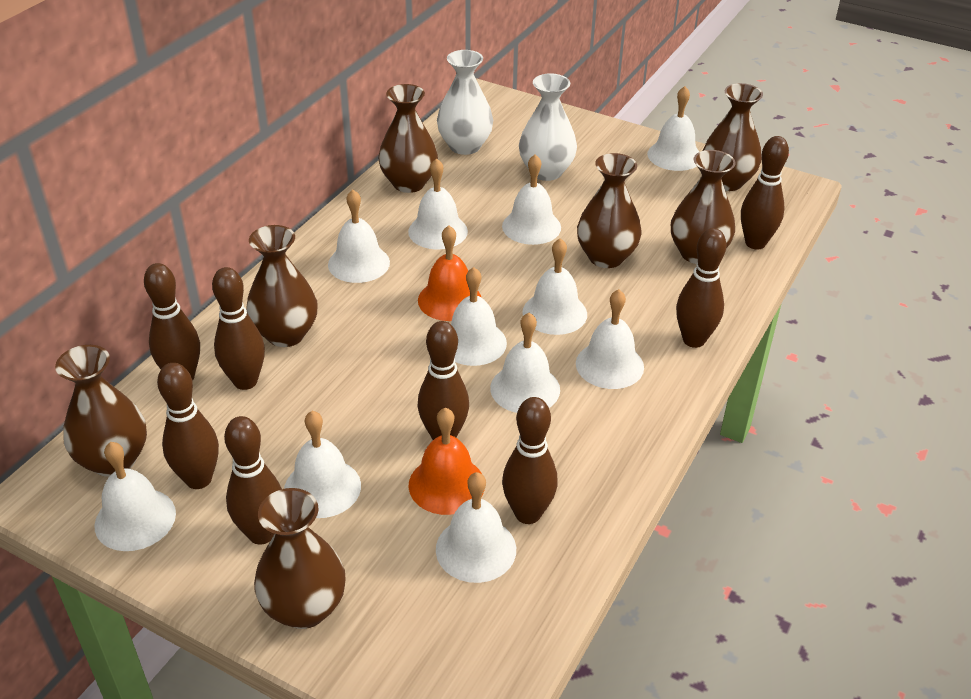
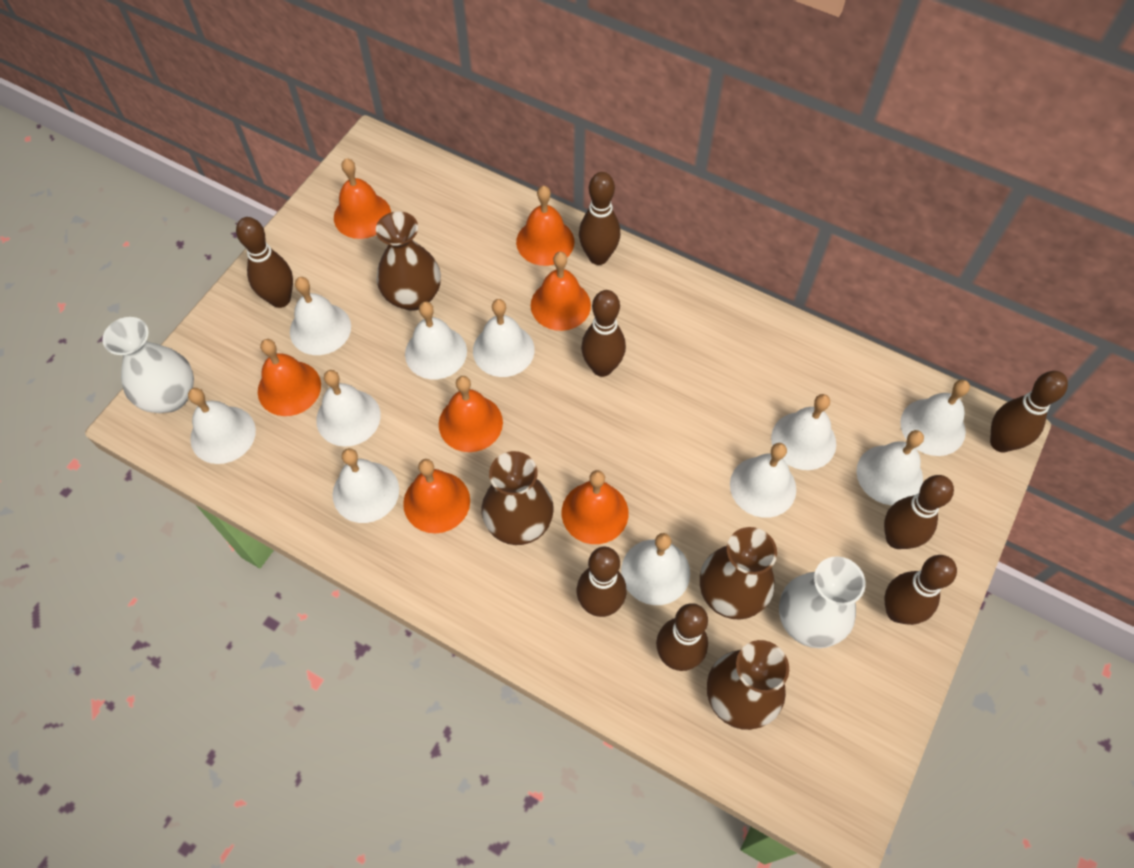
brown vase: [55,345,147,477] [247,225,318,347] [254,488,346,629] [378,84,438,193] [577,153,642,268] [671,150,736,264] [703,83,763,191] = 7 -> [376,211,441,311] [481,451,554,545] [700,527,777,620] [707,640,789,730] = 4
orange bell: [408,408,484,515] [418,225,481,321] = 2 -> [258,339,321,416] [334,158,391,239] [403,459,470,533] [439,376,503,452] [516,186,575,266] [531,252,591,331] [562,470,629,544] = 7

